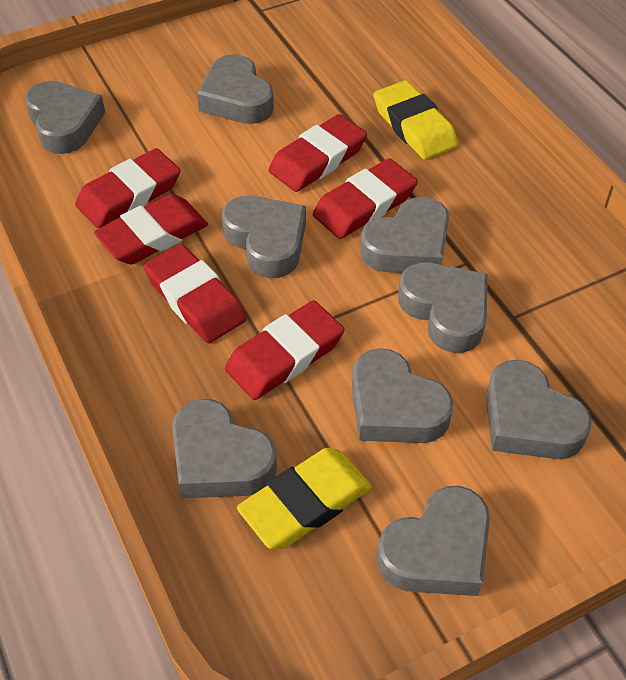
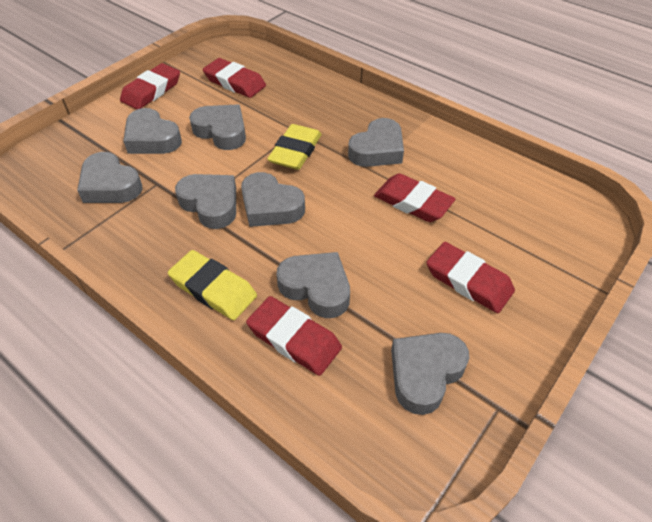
grey heart: [25,81,105,154] [172,399,277,498] [197,54,274,124] [222,195,306,278] [352,348,453,443] [360,197,449,273] [377,486,490,596] [398,263,488,353] [486,360,592,459] = 9 -> [77,152,143,203] [123,108,182,154] [175,174,236,229] [189,104,246,150] [241,172,305,227] [276,252,350,318] [348,118,404,167] [391,333,469,415] = 8
red eraser: [75,148,180,228] [94,194,208,264] [144,244,247,343] [225,300,344,400] [269,114,367,192] [313,158,418,239] = 6 -> [120,63,180,109] [203,58,266,98] [246,296,342,376] [374,173,456,222] [426,242,515,313] = 5

